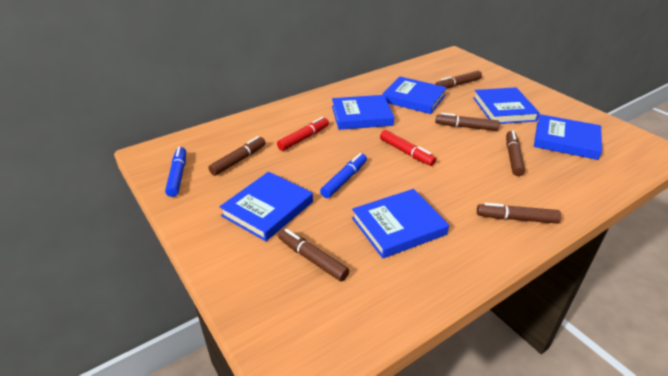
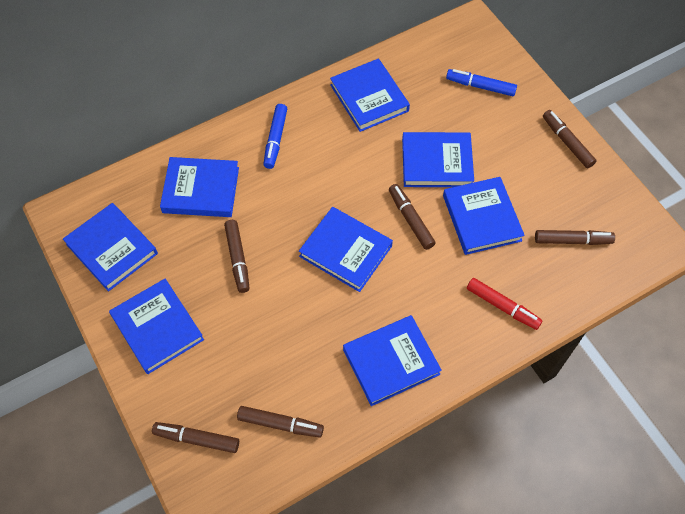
blue book: [219,172,313,241] [332,95,394,130] [352,189,449,258] [382,76,447,114] [473,87,540,124] [534,114,602,160] = 6 -> [63,203,158,292] [109,279,204,374] [160,157,239,217] [299,207,393,292] [330,59,410,132] [343,315,442,406] [402,132,474,187] [443,177,525,255] = 8
red marker: [277,117,329,151] [380,130,436,166] = 2 -> [467,278,543,330] = 1

